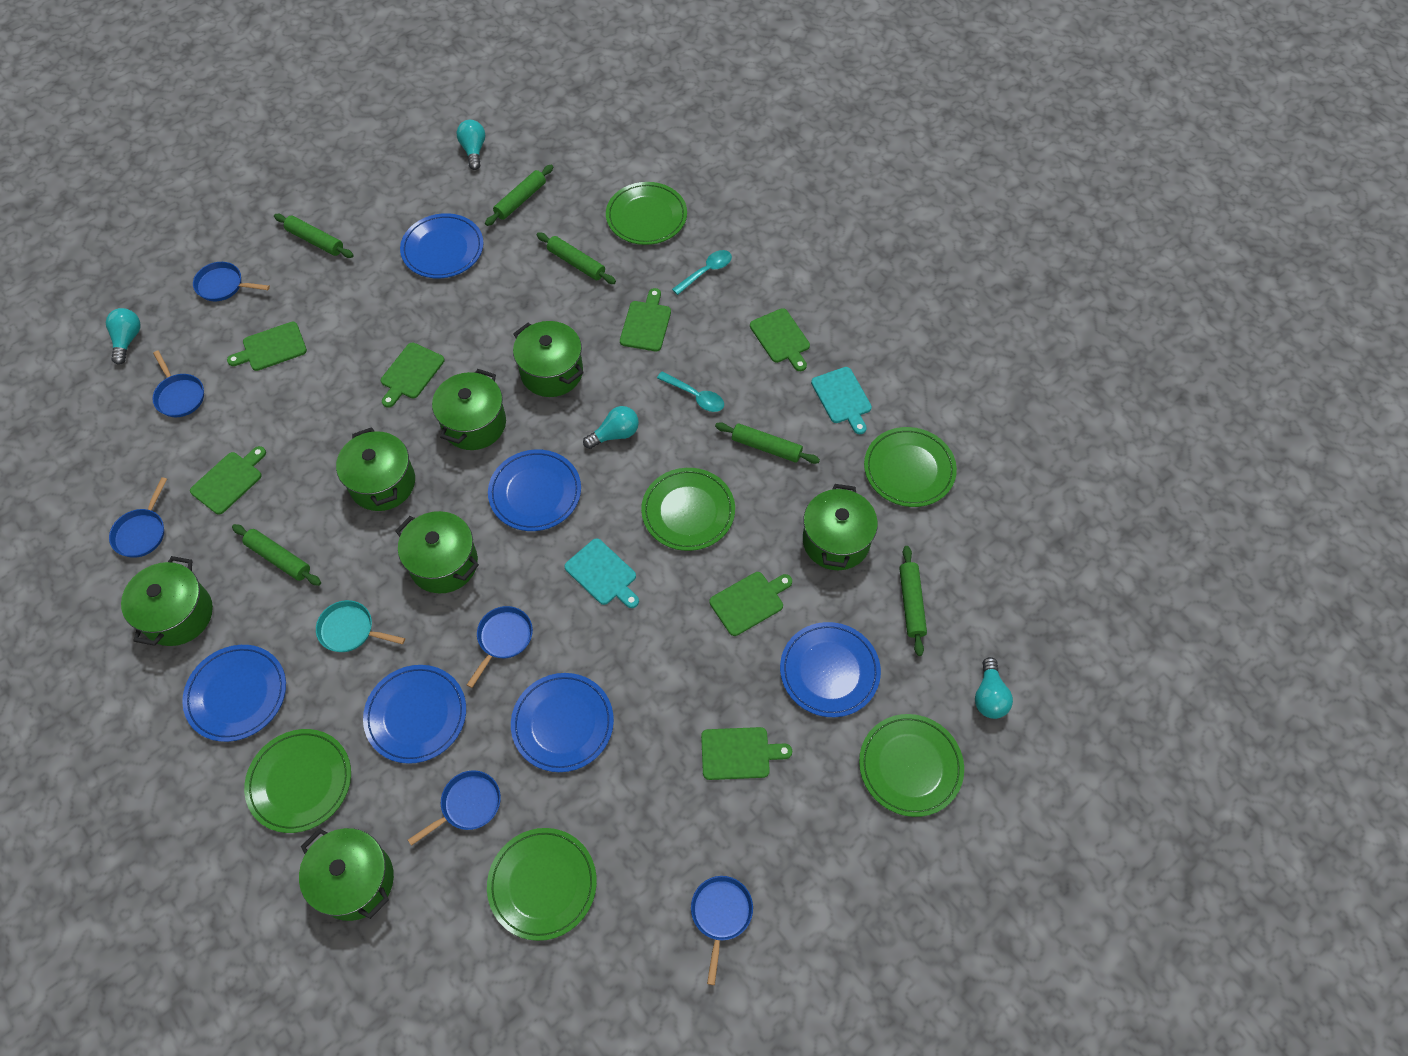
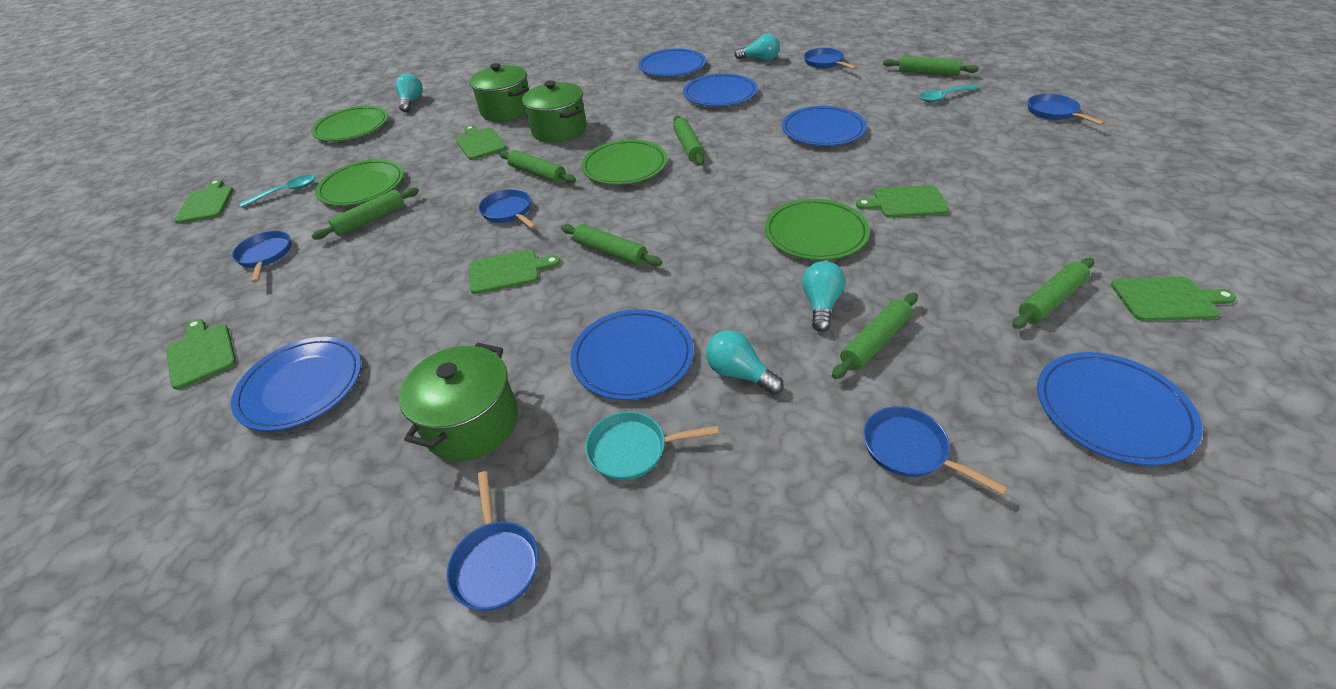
green cutting board: [190,446,266,515] [227,322,307,371] [381,343,444,408] [620,288,671,351] [701,727,792,780] [710,572,792,636] [750,308,810,371] = 7 -> [166,319,236,390] [174,179,233,224] [456,125,506,160] [469,250,561,294] [856,185,949,218] [1111,277,1236,321] = 6
green plate: [244,729,351,833] [487,828,597,941] [606,182,687,245] [641,468,735,551] [859,714,964,817] [864,427,957,507] = 6 -> [311,106,388,141] [315,159,404,206] [581,140,667,185] [765,199,870,260] = 4
green pot: [121,556,213,646] [299,828,394,921] [336,427,415,511] [396,511,479,593] [432,369,506,450] [513,321,584,397] [803,484,878,570] = 7 -> [399,343,518,461] [469,63,529,122] [522,81,587,143] = 3
green rolling pin: [232,524,321,586] [274,214,354,258] [485,164,553,226] [537,232,616,284] [715,422,820,464] [899,546,927,656] = 6 -> [312,187,419,240] [499,150,576,183] [561,224,662,266] [673,116,704,166] [832,293,918,379] [883,56,979,76] [1012,258,1094,329] = 7
turquoise cutting board: [564,538,639,608] [811,367,872,434] = 2 -> none = 0

